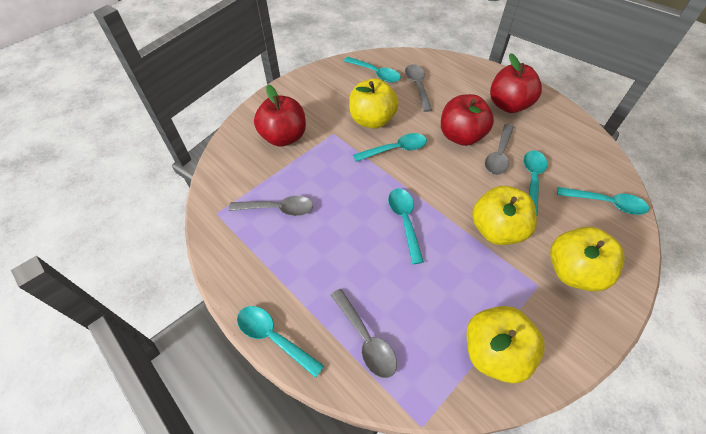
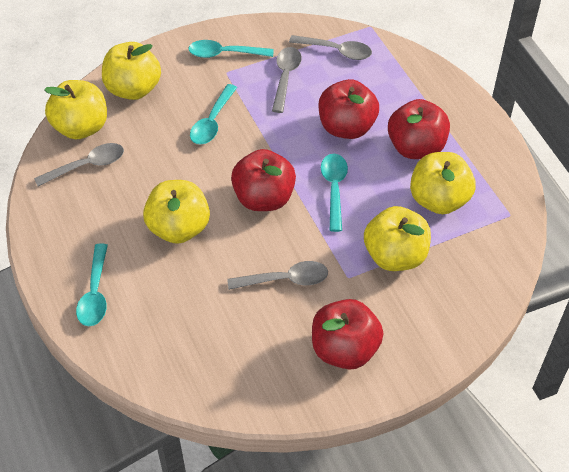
red apple: [254,85,306,147] [441,94,494,146] [490,53,542,113] = 3 -> [231,149,296,211] [312,299,383,369] [319,79,379,139] [388,99,450,159] = 4
turquoise spoon: [237,306,324,378] [344,57,401,83] [353,133,427,162] [388,189,424,264] [523,150,547,216] [557,187,649,215] = 6 -> [76,243,108,326] [188,40,274,58] [190,84,237,145] [321,154,348,232] = 4
yellow apple: [349,78,399,129] [467,306,545,383] [472,186,537,245] [550,227,625,292] = 4 -> [44,80,107,139] [102,42,161,100] [143,180,210,244] [364,206,431,271] [410,152,476,214] = 5

